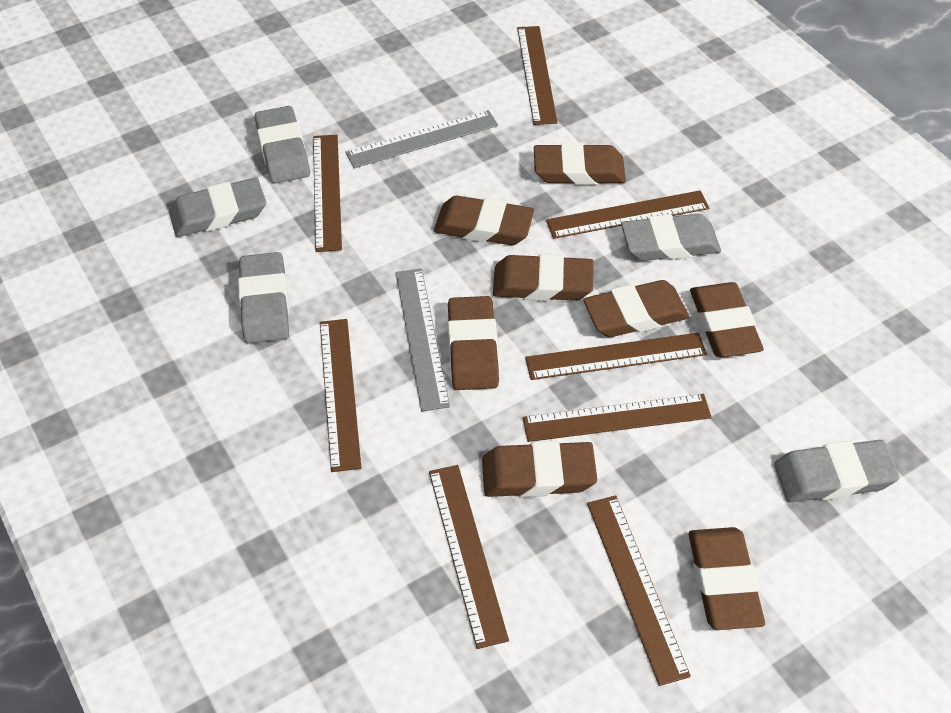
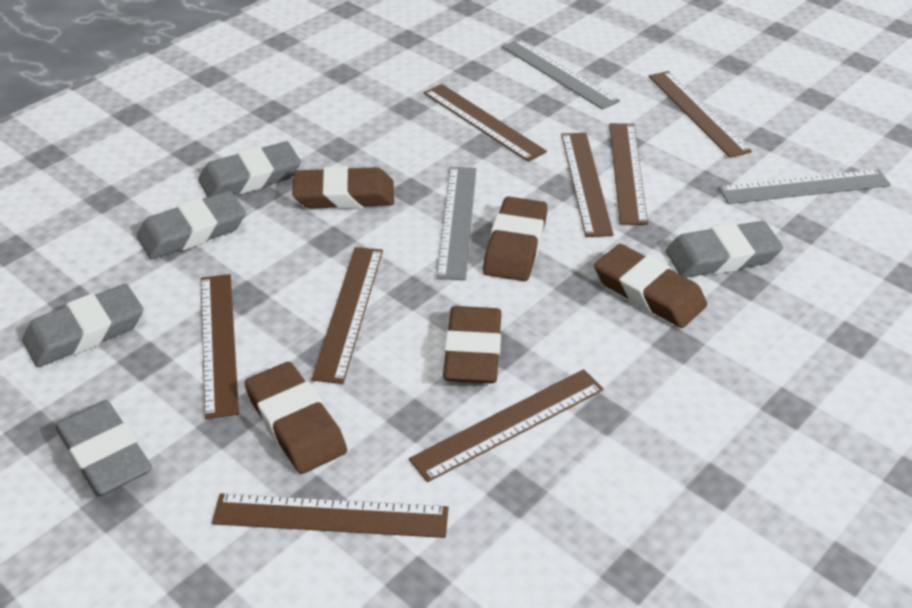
brown eraser: [434,196,534,245] [448,296,499,390] [482,441,597,497] [493,254,593,301] [534,143,626,185] [583,280,689,337] [689,527,765,630] [690,282,764,357] = 8 -> [244,362,347,474] [292,166,394,209] [443,306,501,383] [483,197,548,281] [594,244,707,328] = 5
grey ruler: [346,110,498,168] [396,268,450,411] = 2 -> [436,167,476,280] [502,39,620,110] [719,169,891,204] = 3

